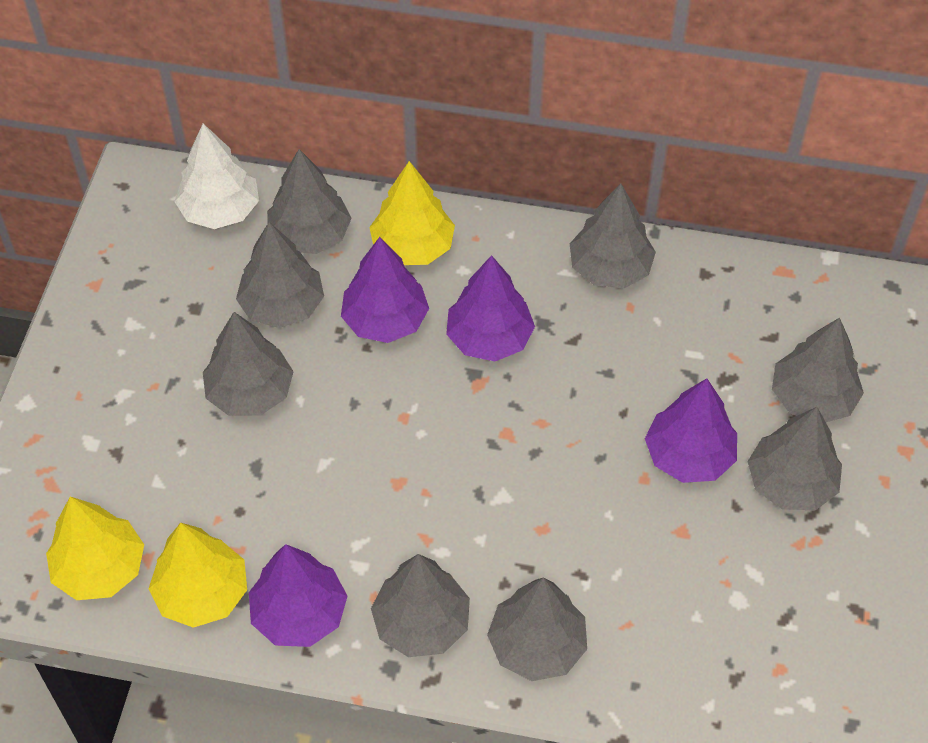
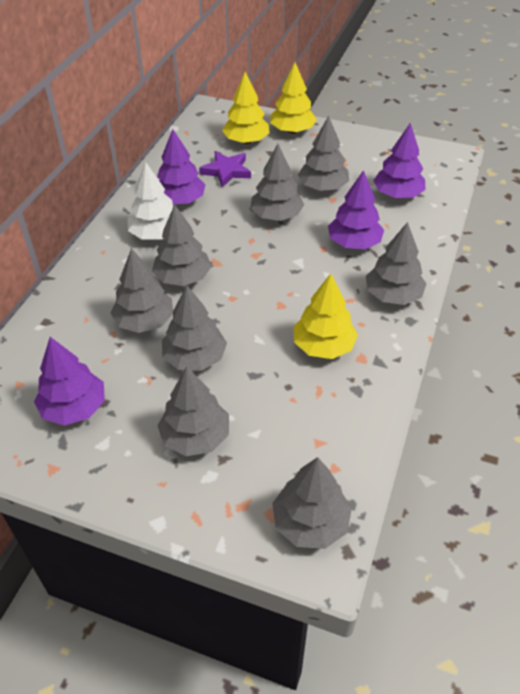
purple star: none = 0 -> [199,151,251,187] = 1

